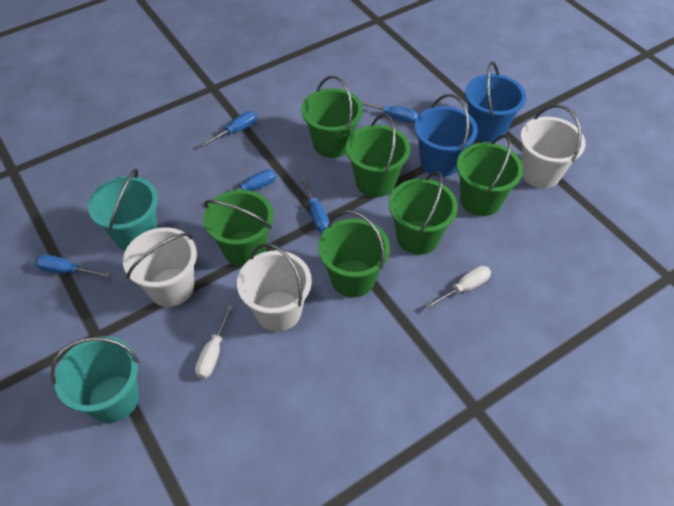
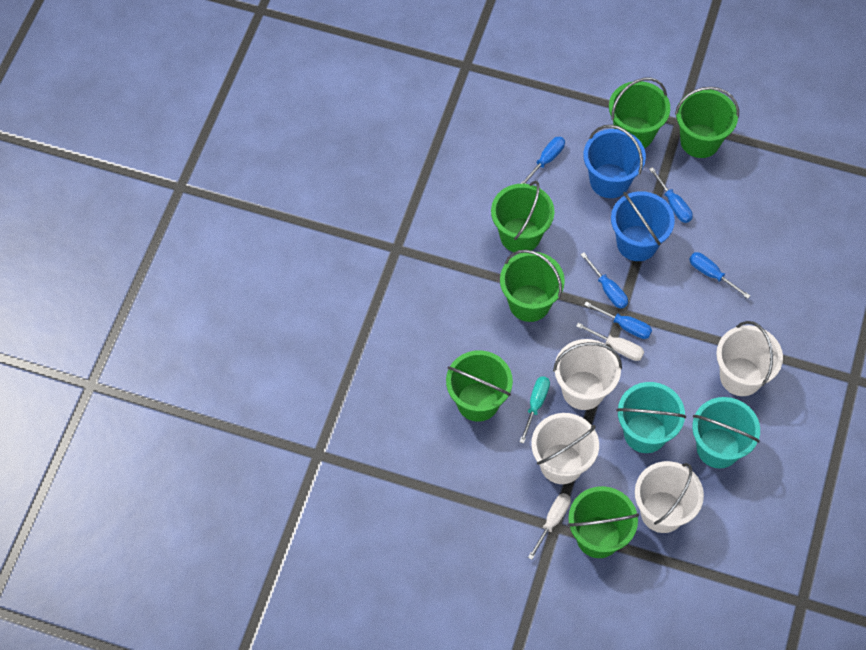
turquoise screwdriver: none = 0 -> [520,376,550,444] = 1
white bucket: [123,227,197,307] [237,243,312,332] [520,105,586,188] = 3 -> [531,413,599,484] [553,339,622,410] [635,461,704,533] [716,321,783,396] = 4

